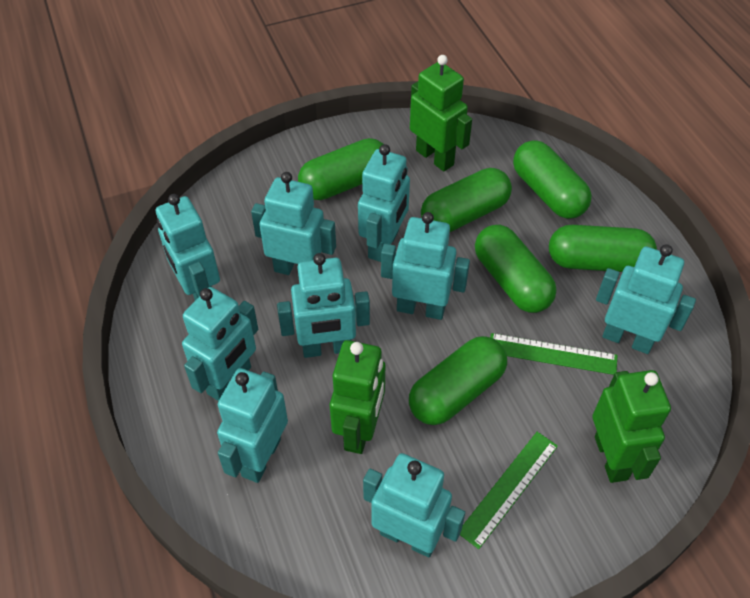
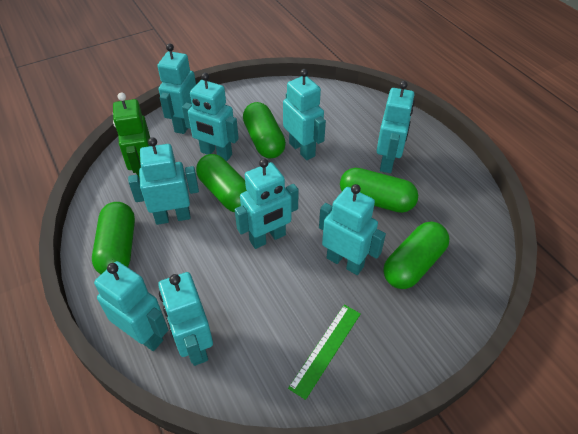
green capsule: [298,138,383,200] [409,336,507,425] [421,168,512,232] [475,225,556,313] [513,140,592,219] [549,225,657,272] = 6 -> [92,202,135,274] [196,154,247,212] [243,102,286,158] [340,168,418,213] [383,221,449,289] = 5
green robot: [330,340,385,454] [410,55,472,171] [592,370,671,483] = 3 -> [113,92,150,180] = 1
green ruler: [460,432,558,549] [490,333,617,375] = 2 -> [288,305,361,400] = 1

